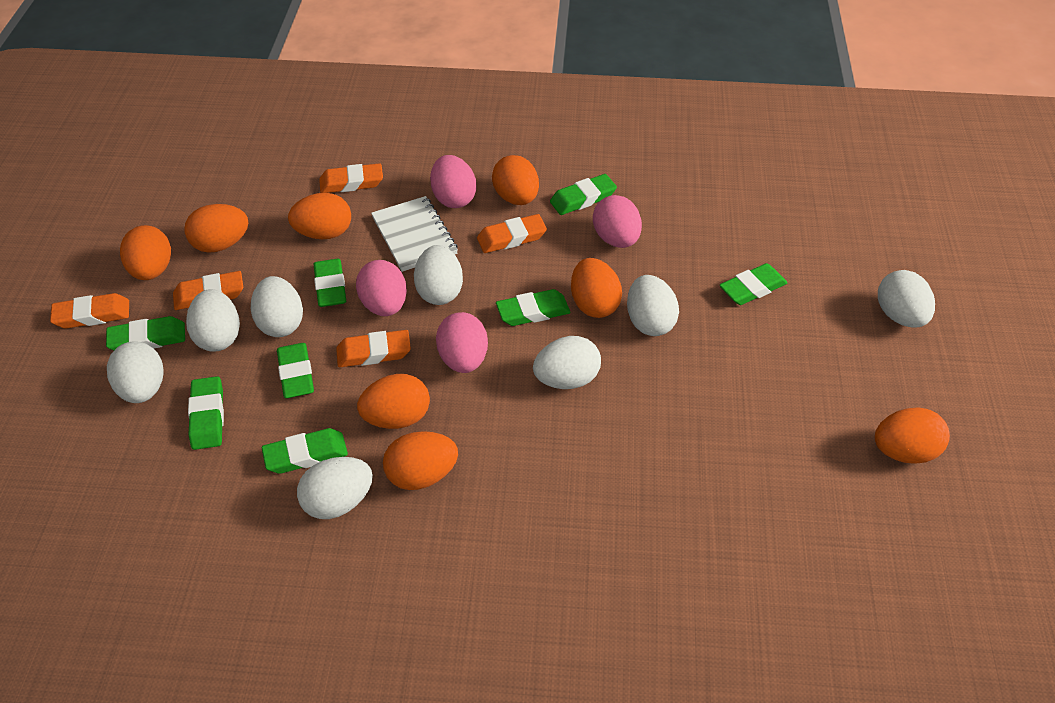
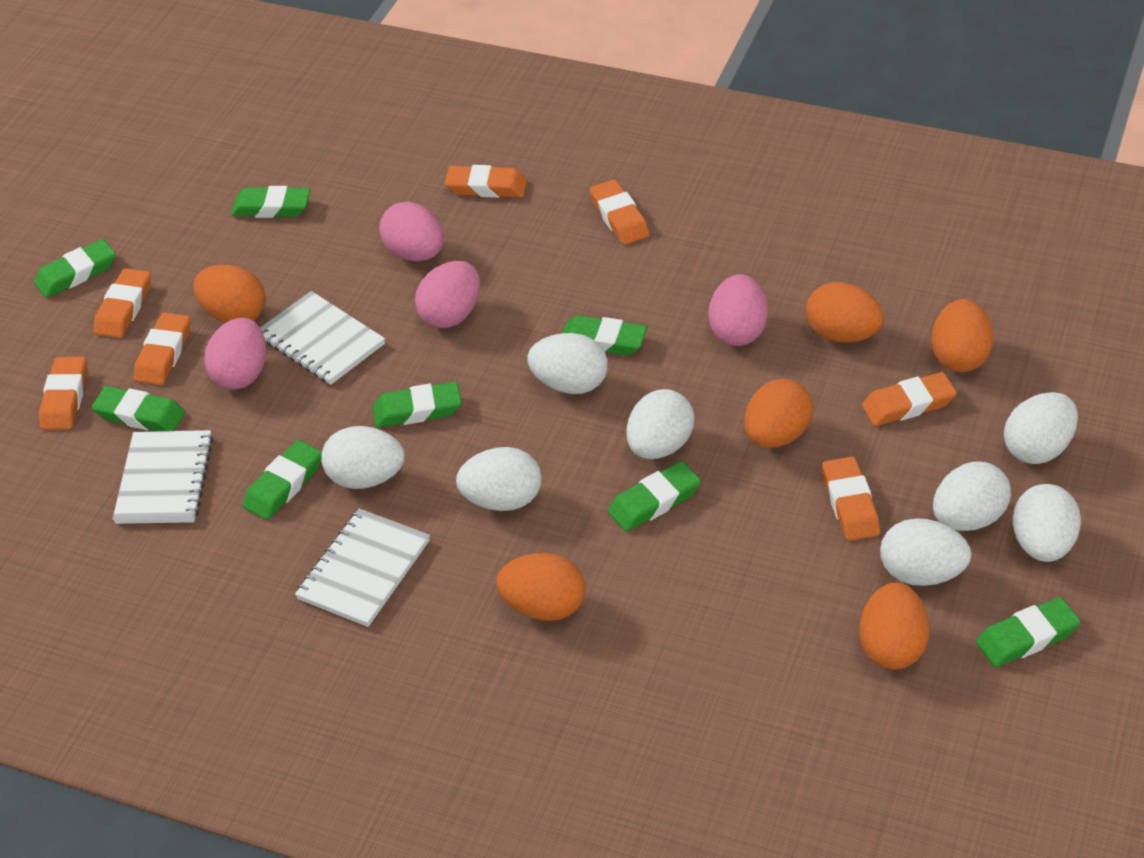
orange egg: [120,225,171,280] [184,204,249,253] [288,193,351,239] [357,374,430,429] [383,431,458,490] [492,155,539,205] [571,258,622,318] [875,407,950,464] = 8 -> [193,265,266,323] [496,553,585,621] [744,379,813,448] [806,282,884,342] [859,583,929,670] [931,299,993,372] = 6
orange eraser: [50,293,129,329] [173,271,243,310] [319,163,383,193] [336,330,411,367] [477,214,547,253] = 5 -> [39,357,87,430] [93,268,151,338] [134,313,191,385] [445,165,527,198] [590,180,649,245] [822,456,880,541] [862,372,957,426] = 7
white notebook: [371,196,458,272] = 1 -> [113,430,213,524] [260,291,385,385] [295,508,430,627] = 3

